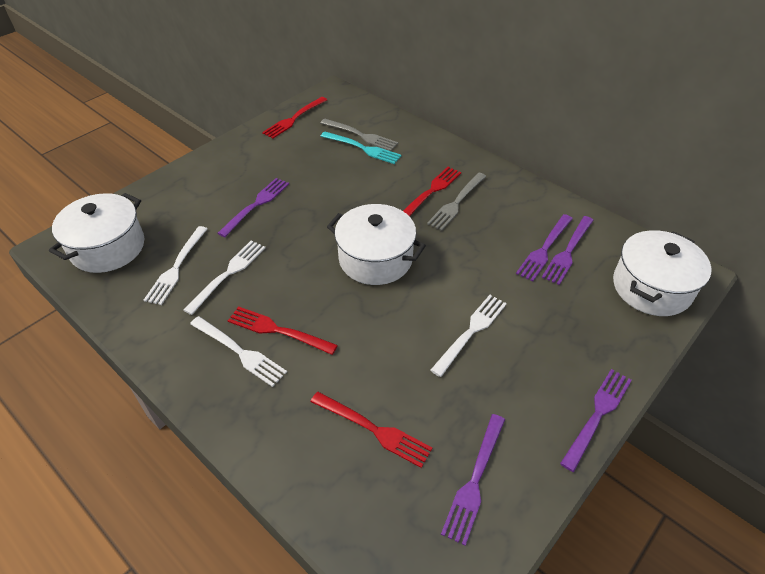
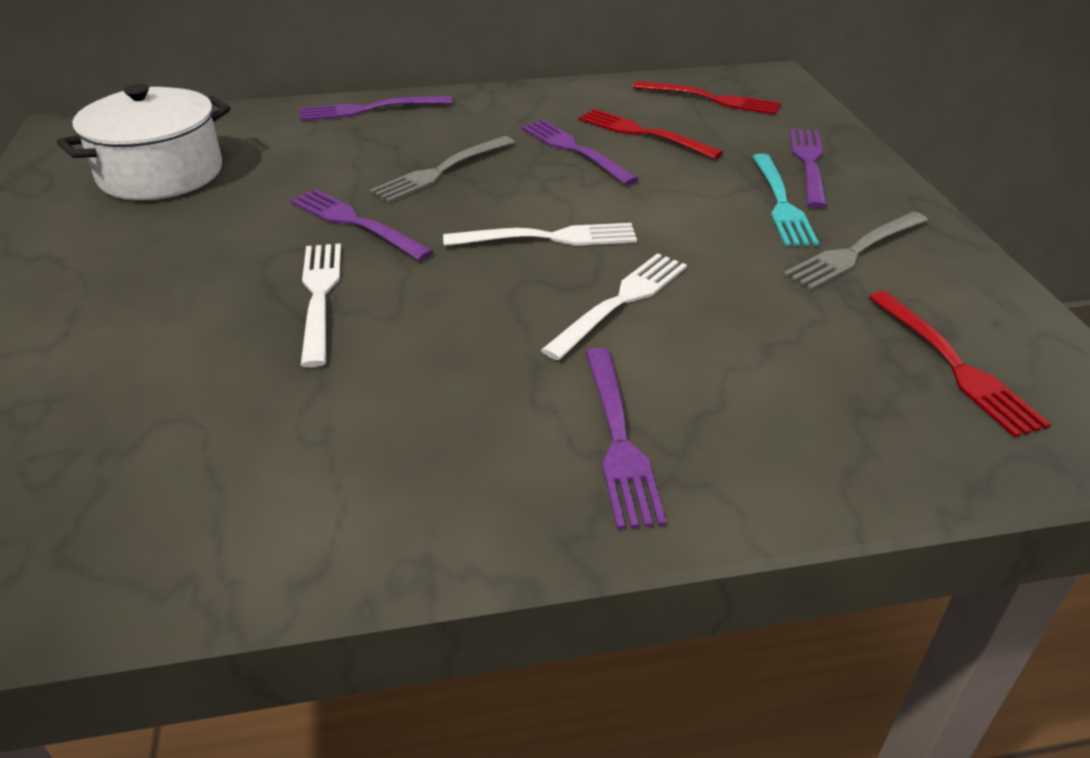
red fork: [227,306,338,355] [262,97,327,139] [310,392,433,468] [403,167,461,217] = 4 -> [578,109,723,159] [633,81,781,115] [869,291,1051,438] = 3
white fork: [144,226,207,305] [183,241,266,315] [190,316,287,387] [430,295,507,377] = 4 -> [301,244,341,367] [443,223,637,246] [541,253,687,360] = 3
white pot: [49,193,144,273] [327,204,426,285] [613,230,712,316] = 3 -> [57,84,231,201] = 1

